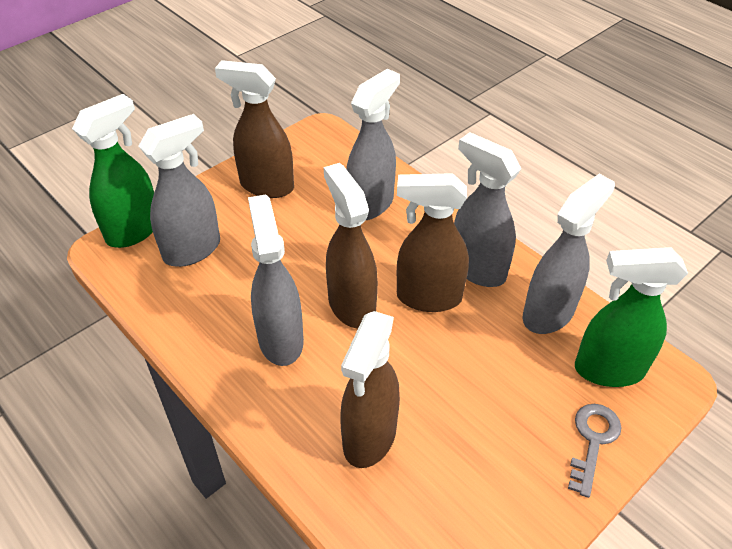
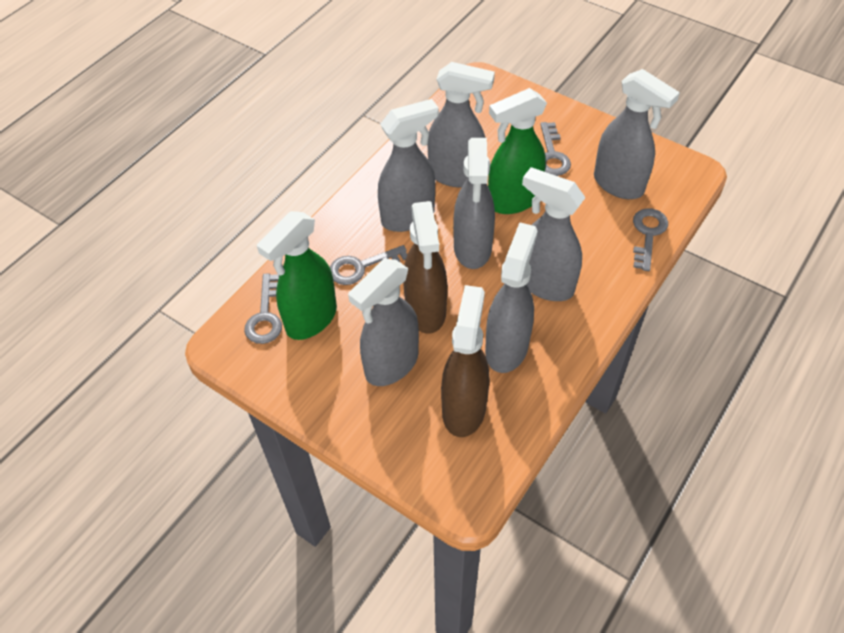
brown spray bottle: [215,60,294,198] [324,163,378,328] [340,311,400,468] [397,173,469,312] = 4 -> [403,201,447,333] [441,285,489,437] = 2
grey key: [568,404,622,498] = 1 -> [244,273,282,344] [330,245,407,285] [540,122,571,176] [633,208,668,271] = 4
grey spray bottle: [138,114,220,267] [248,195,304,366] [346,69,400,220] [454,132,521,287] [522,174,615,334] = 5 -> [348,259,419,386] [378,99,439,232] [428,62,495,187] [453,138,495,269] [485,222,537,373] [522,167,585,301] [594,69,680,199] = 7

